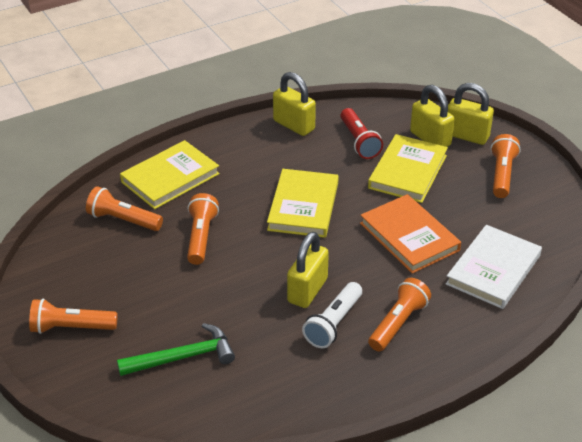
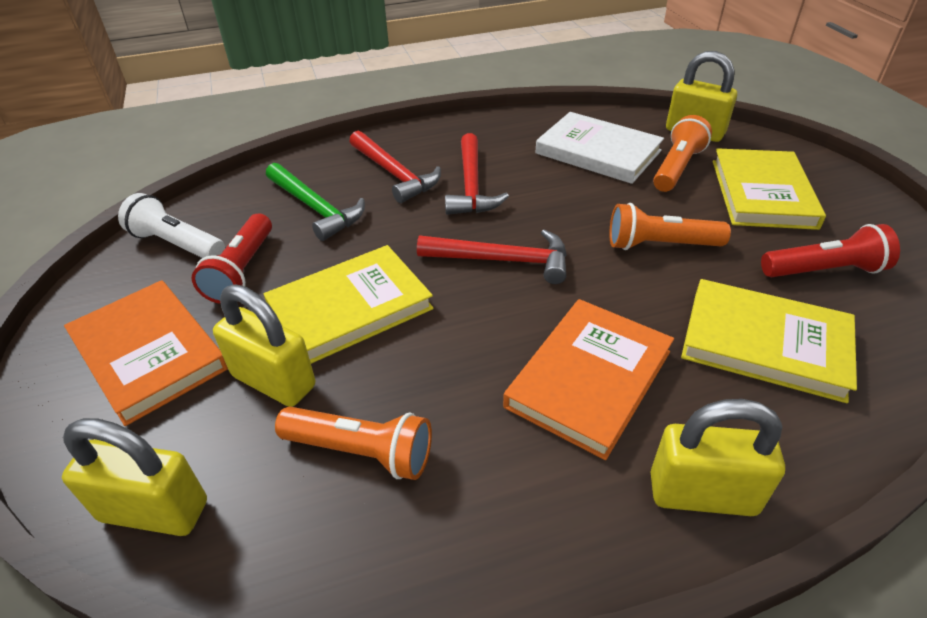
orange book: [360,194,461,274] = 1 -> [64,280,228,426] [503,299,674,460] = 2
orange flashlight: [29,299,118,334] [86,186,163,231] [187,193,219,265] [368,278,431,351] [490,134,520,198] = 5 -> [275,407,432,480] [609,203,731,250] [653,115,712,192] = 3
red flashlight: [341,108,383,159] = 1 -> [192,214,272,304] [761,224,900,277] = 2
red hammer: none = 0 -> [349,131,441,203] [417,229,567,284] [445,133,509,215] = 3

